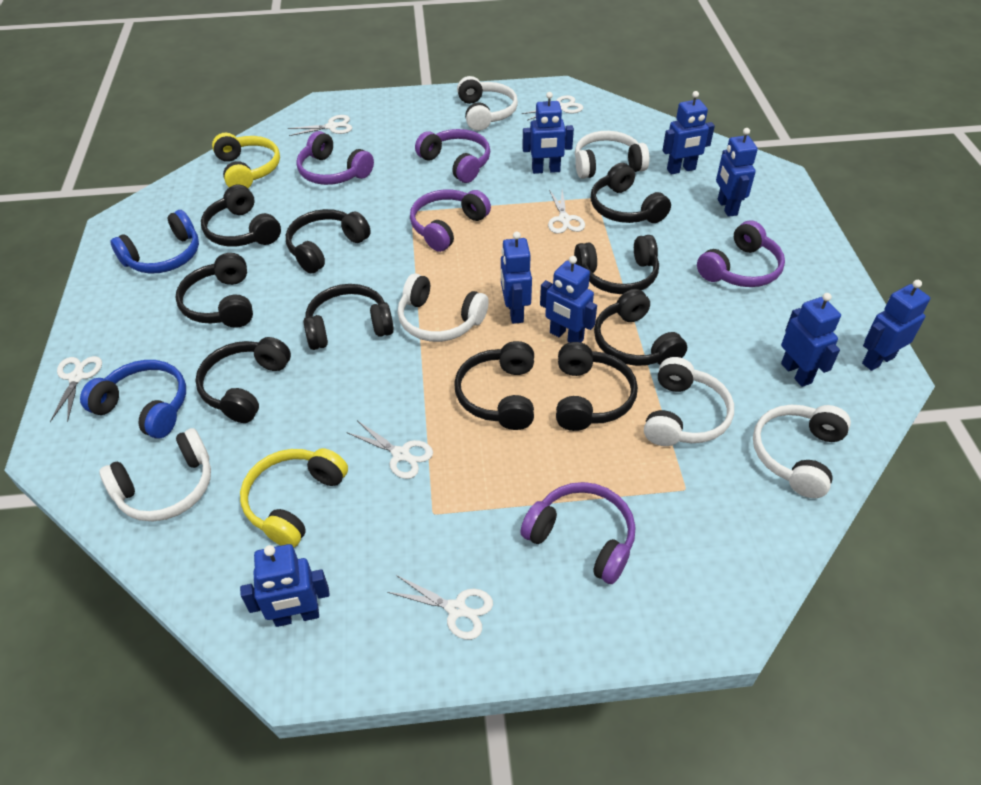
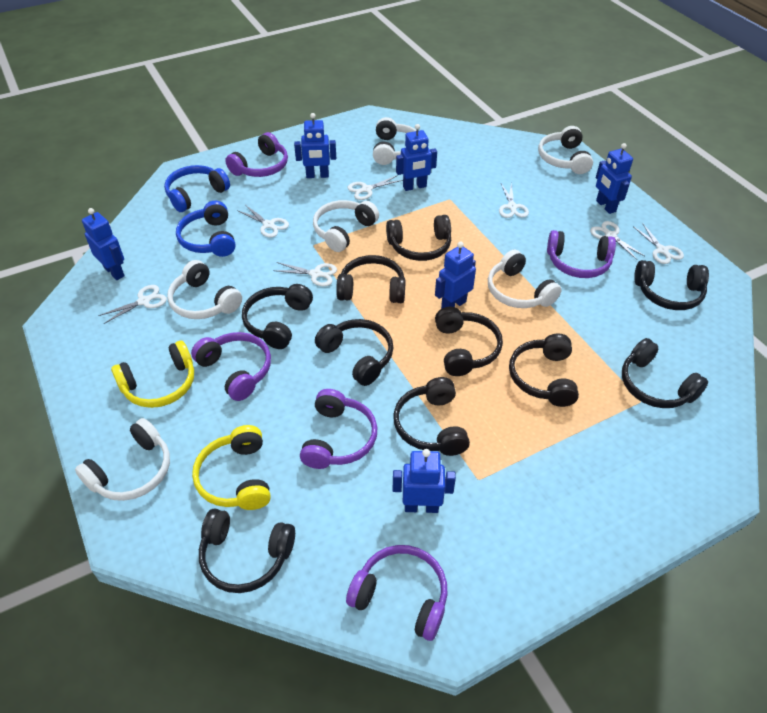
blue robot: [240,544,330,627] [501,232,532,324] [522,92,574,174] [540,256,597,343] [663,91,715,175] [716,128,758,217] [781,293,841,387] [862,280,930,371] = 8 -> [82,208,125,280] [294,113,336,178] [392,449,456,513] [396,124,437,191] [435,241,476,309] [596,143,633,214] = 6
white scissors: [50,356,102,422] [288,115,352,136] [346,421,433,479] [387,575,493,640] [522,95,583,121] [548,189,585,234] = 6 -> [98,285,167,324] [237,205,289,237] [273,262,337,286] [348,175,403,200] [499,183,529,218] [590,221,645,260] [633,223,684,264] = 7

